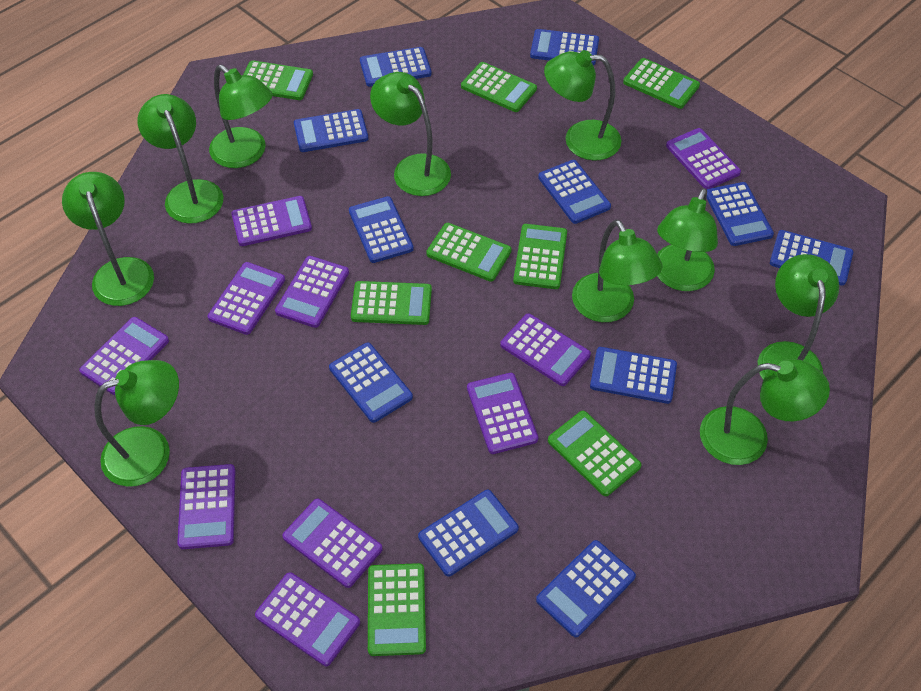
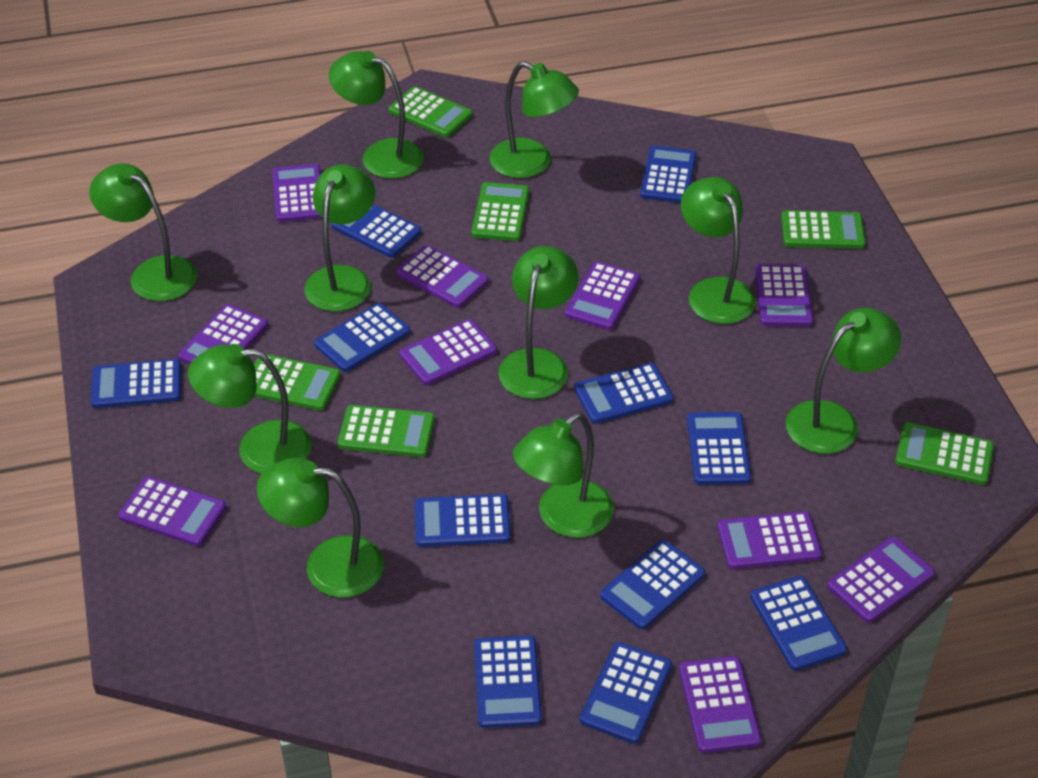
green calculator: [243,60,313,100] [351,281,432,325] [368,563,426,656] [426,223,512,282] [461,62,537,112] [513,224,567,289] [548,411,642,496] [623,58,700,109] = 8 -> [254,354,341,411] [338,405,435,457] [388,86,472,137] [472,182,529,241] [781,210,865,249] [895,422,994,485] = 6

